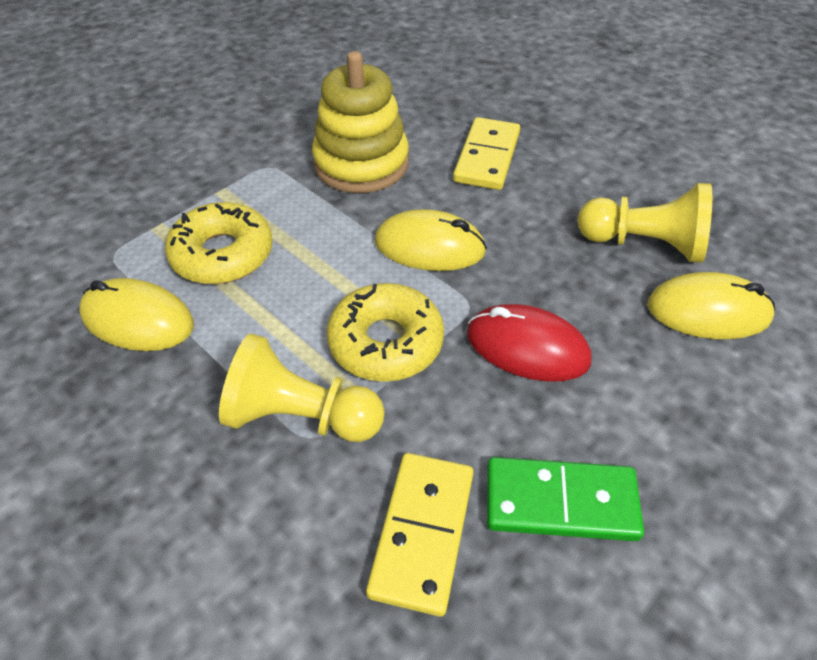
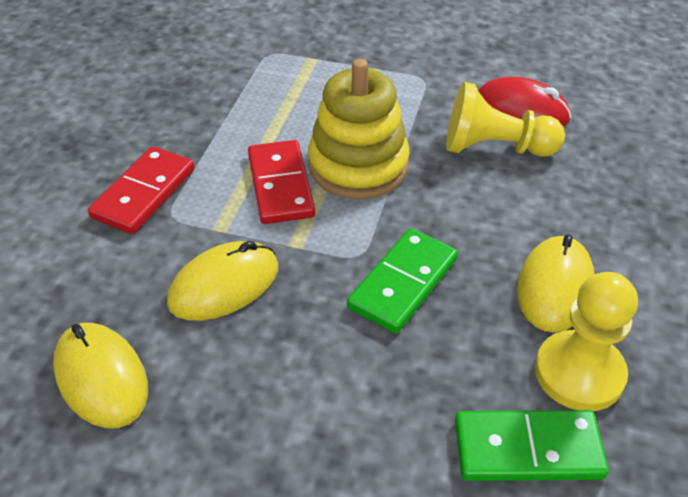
green domino: [487,457,644,541] = 1 -> [347,228,458,333] [455,410,609,481] = 2
red domino: none = 0 -> [88,146,195,234] [248,140,315,224] = 2
yellow domino: [366,453,474,616] [453,117,520,190] = 2 -> none = 0
yellow donut: [165,202,273,284] [327,283,444,382] = 2 -> none = 0

